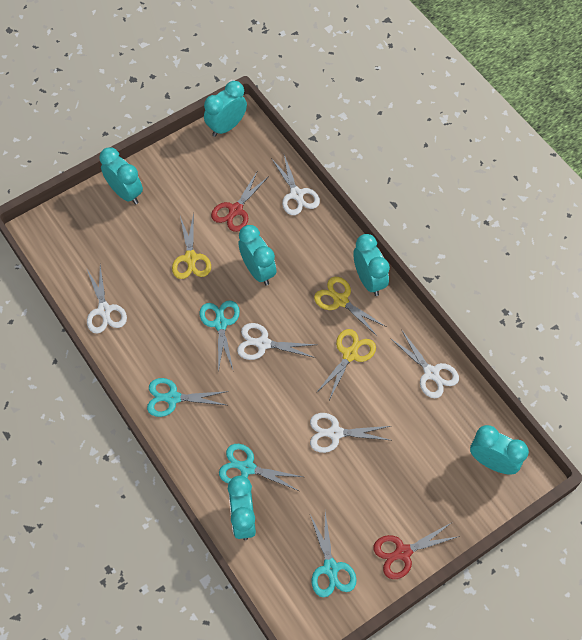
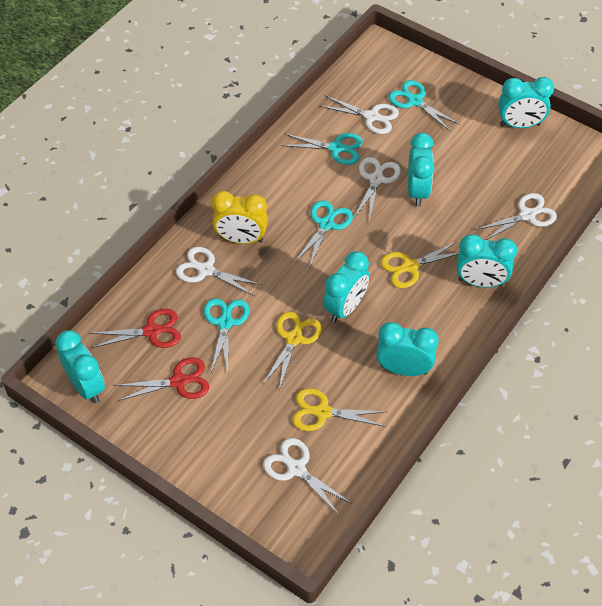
yellow clock: none = 0 -> [212,191,268,244] = 1

